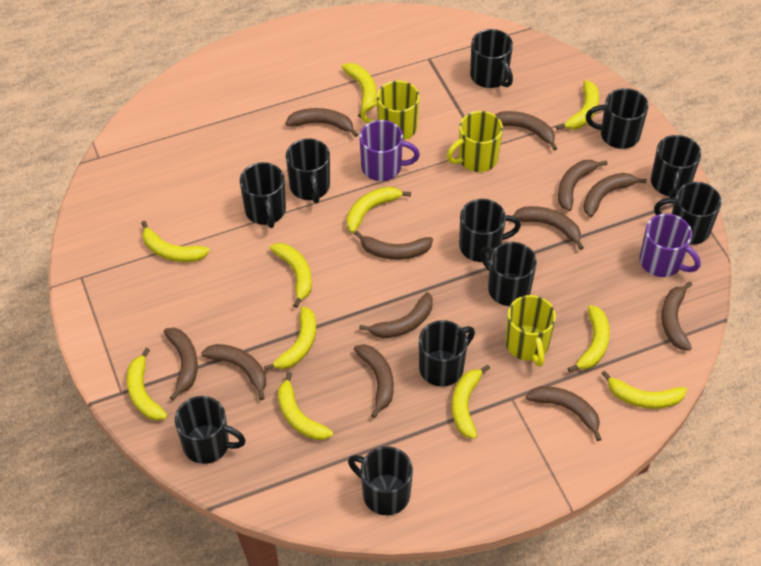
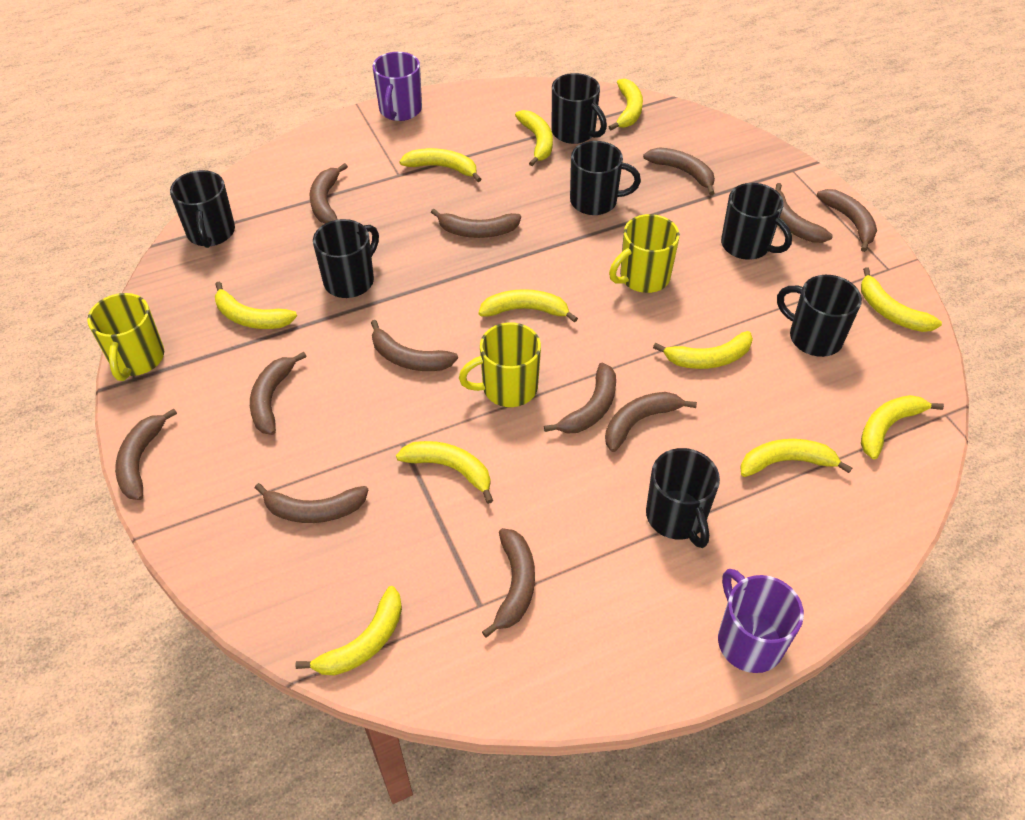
black mug: [175,396,246,464] [240,162,286,228] [286,138,330,204] [348,447,413,515] [419,320,475,387] [459,199,521,262] [470,29,513,88] [480,242,537,306] [586,88,649,149] [651,135,701,198] [654,182,722,245] = 11 -> [170,170,235,248] [313,219,379,298] [552,73,607,144] [570,141,641,215] [646,448,720,548] [721,183,792,260] [777,275,862,357] = 7

